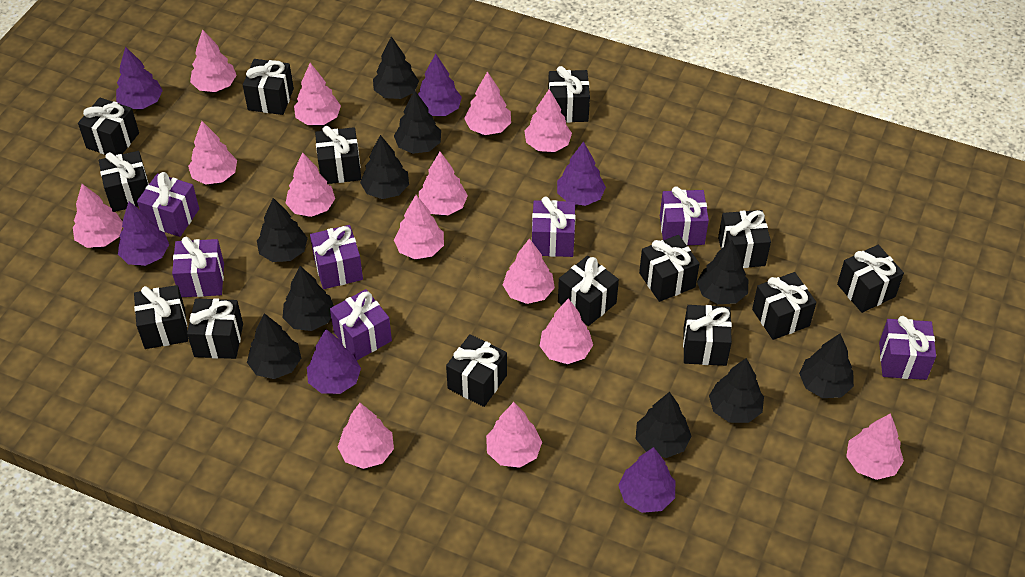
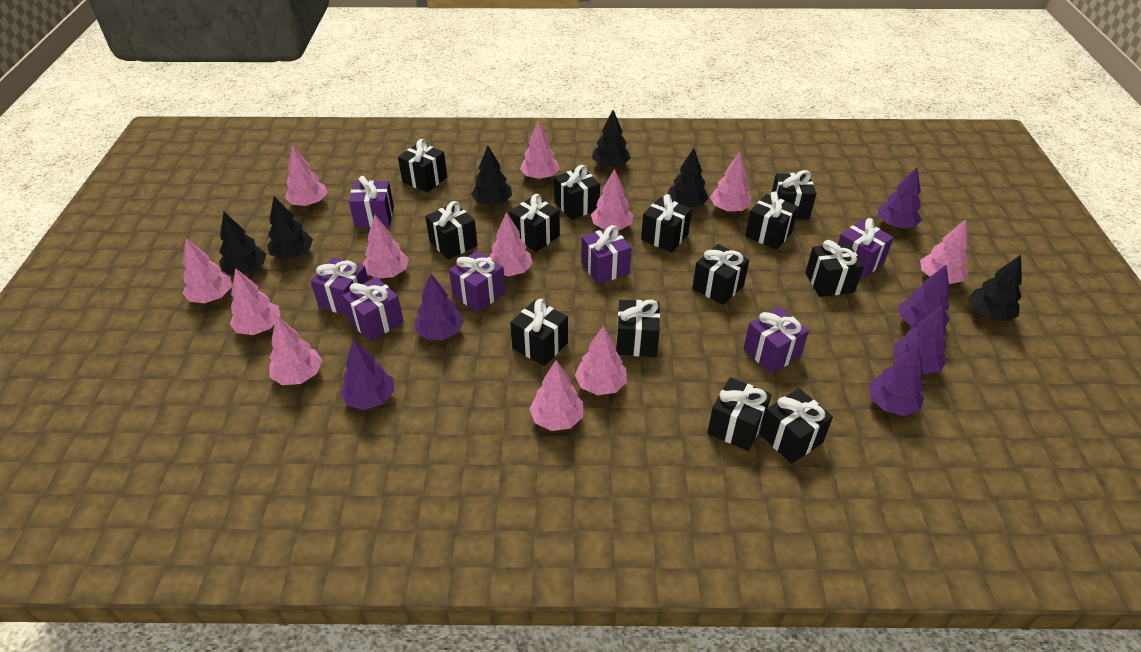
black gift: [78,98,139,156] [99,151,149,212] [134,285,188,349] [187,298,243,359] [243,59,294,115] [315,126,361,184] [446,334,507,407] [548,66,590,123] [558,256,619,326] [639,235,700,302] [683,305,732,366] [718,210,771,268] [752,272,816,340] [837,245,904,313] = 14 -> [398,139,447,193] [425,201,478,260] [509,194,560,252] [510,299,568,366] [554,165,600,220] [616,300,660,357] [641,194,692,253] [692,244,749,305] [707,377,772,451] [745,192,798,250] [760,388,833,464] [772,170,816,220] [805,240,864,297] = 13
black tree: [247,313,301,379] [257,198,308,262] [283,266,334,331] [360,135,409,199] [373,36,419,99] [394,90,441,154] [636,392,692,458] [697,240,748,304] [709,358,764,423] [799,334,854,398] = 10 -> [219,211,266,275] [267,196,313,259] [471,145,512,206] [592,110,631,168] [668,148,709,208] [969,255,1022,321] = 6
pink tree: [73,184,123,248] [188,121,237,185] [190,29,237,92] [285,152,335,217] [294,63,341,125] [337,403,394,469] [394,195,444,259] [419,152,468,215] [464,72,511,135] [486,402,542,468] [503,238,555,304] [524,89,572,152] [540,298,593,364] [846,413,904,480] = 14 -> [183,238,232,303] [230,268,280,335] [269,316,322,385] [285,146,327,206] [363,215,409,279] [490,212,533,276] [520,120,560,180] [529,360,583,431] [575,325,627,395] [591,169,633,230] [710,151,751,212] [920,219,969,284] = 12

